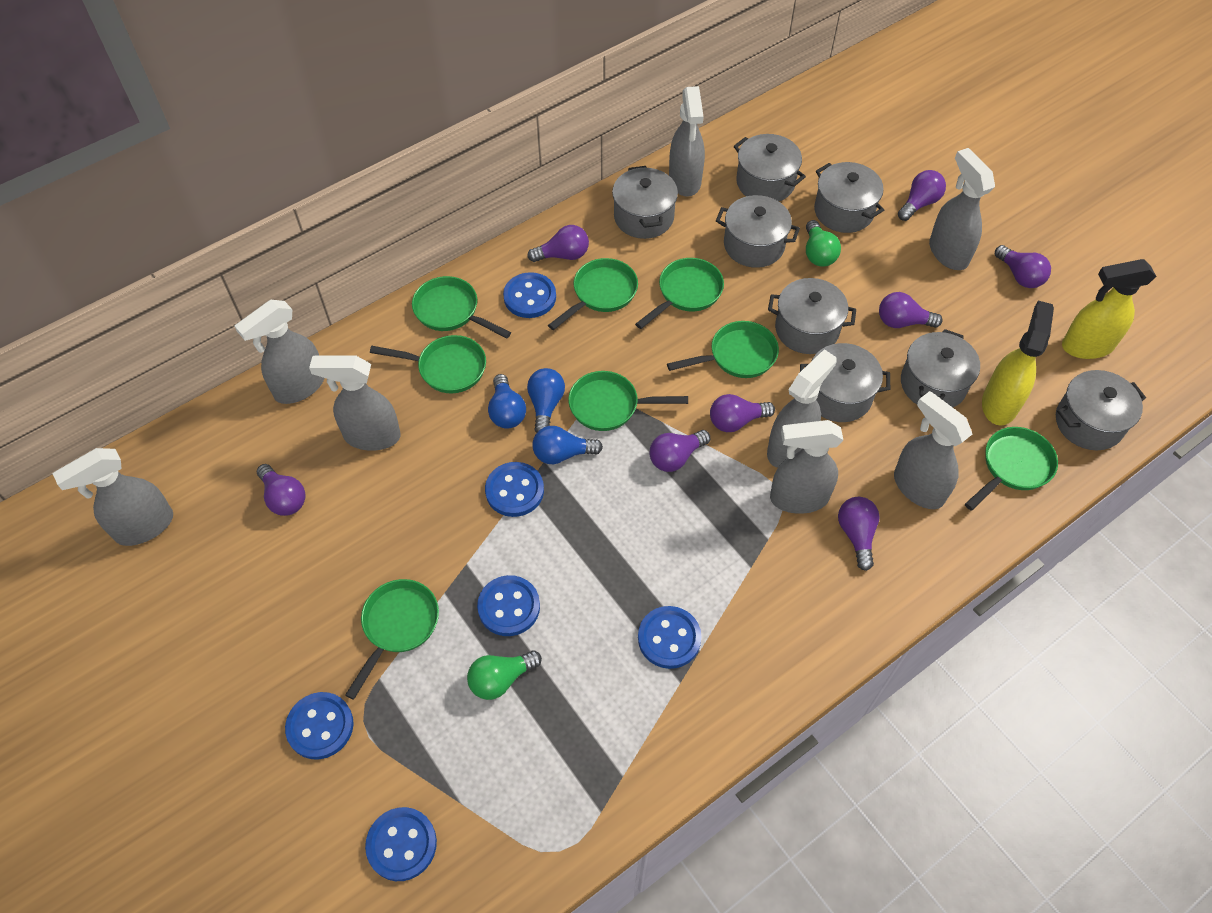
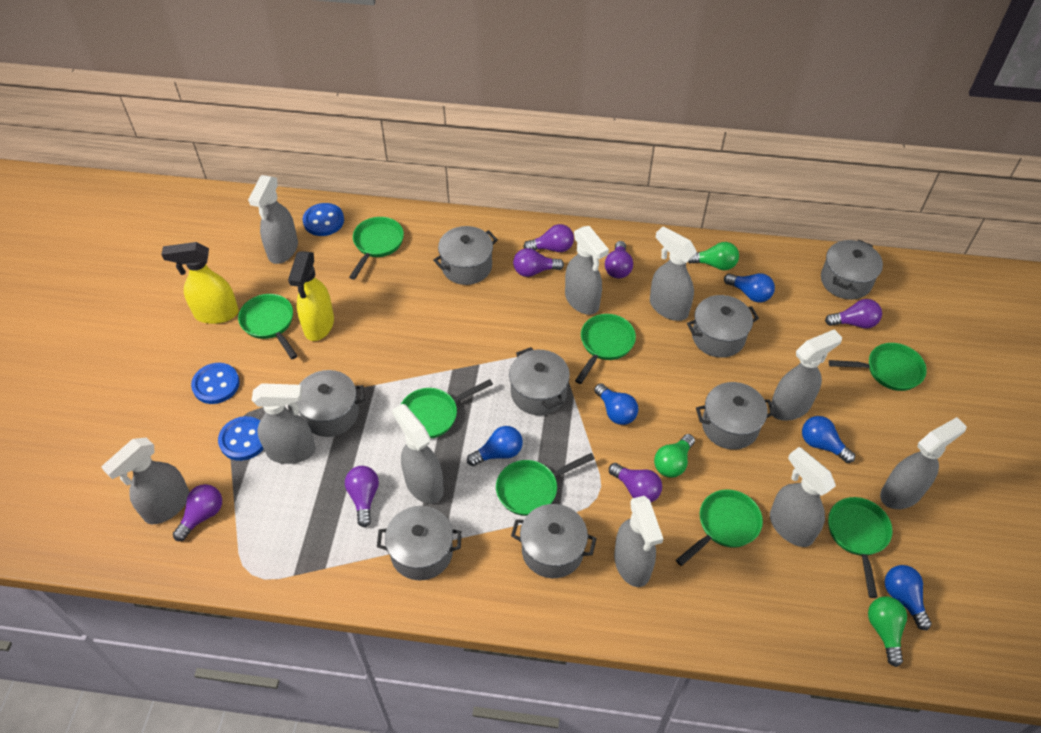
blue button: [285,692,354,759] [365,807,437,881] [477,575,540,636] [485,462,544,517] [503,272,556,318] [638,606,702,669] = 6 -> [191,363,240,404] [218,416,264,461] [303,203,344,236] = 3
blue light bulb: [488,374,526,429] [527,368,565,433] [532,426,603,464] = 3 -> [467,426,523,466] [594,383,638,425] [724,273,775,303] [802,416,855,463] [885,565,932,630] = 5
green light bulb: [467,651,542,700] [806,220,841,266] = 2 -> [654,434,695,478] [688,242,739,270] [868,597,907,667] = 3
grey spray bottle: [52,448,173,546] [235,300,324,404] [309,355,401,451] [669,86,705,197] [767,349,837,468] [770,420,843,514] [894,391,972,509] [929,148,995,270] = 8 -> [101,438,190,524] [248,175,298,264] [252,383,316,464] [392,404,444,504] [565,226,609,315] [614,496,663,587] [650,226,697,321] [769,329,842,421] [770,447,836,547] [880,417,967,509] = 10
purple light bulb: [257,464,306,516] [528,225,589,262] [650,430,710,472] [710,394,775,432] [838,497,880,571] [879,292,943,328] [898,170,946,221] [995,245,1051,288] = 8 -> [173,484,222,541] [345,466,379,527] [513,248,564,277] [523,224,574,252] [605,241,633,278] [609,463,662,502] [825,299,882,329] = 7

